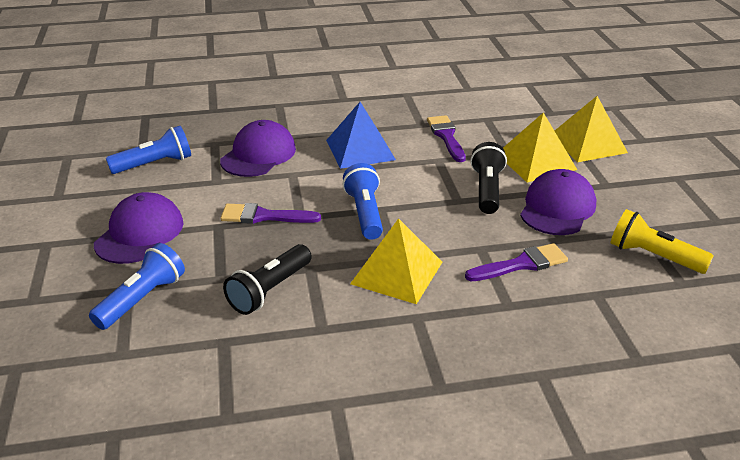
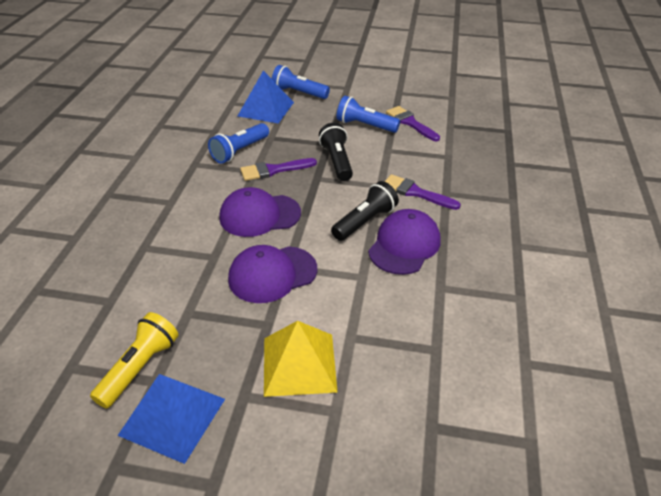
blue pyramid: [326,102,396,169] = 1 -> [117,374,225,464] [238,71,294,124] = 2
yellow pyramid: [350,218,442,304] [503,112,577,183] [555,96,628,162] = 3 -> [264,321,338,397] = 1

